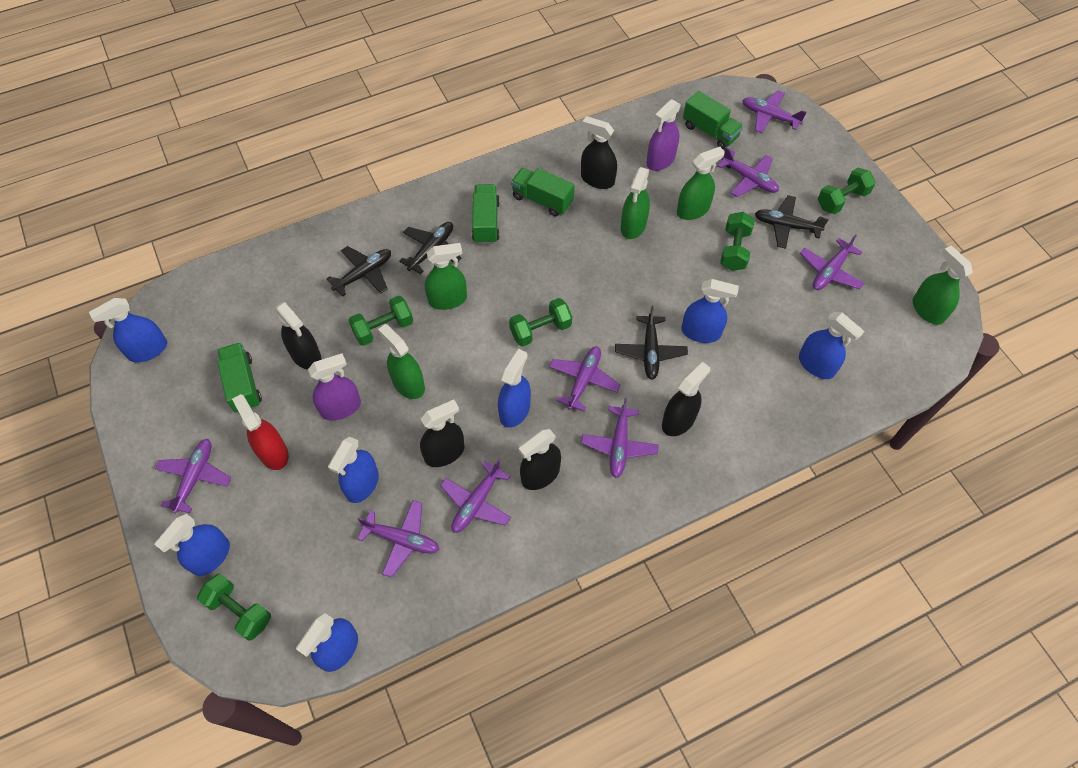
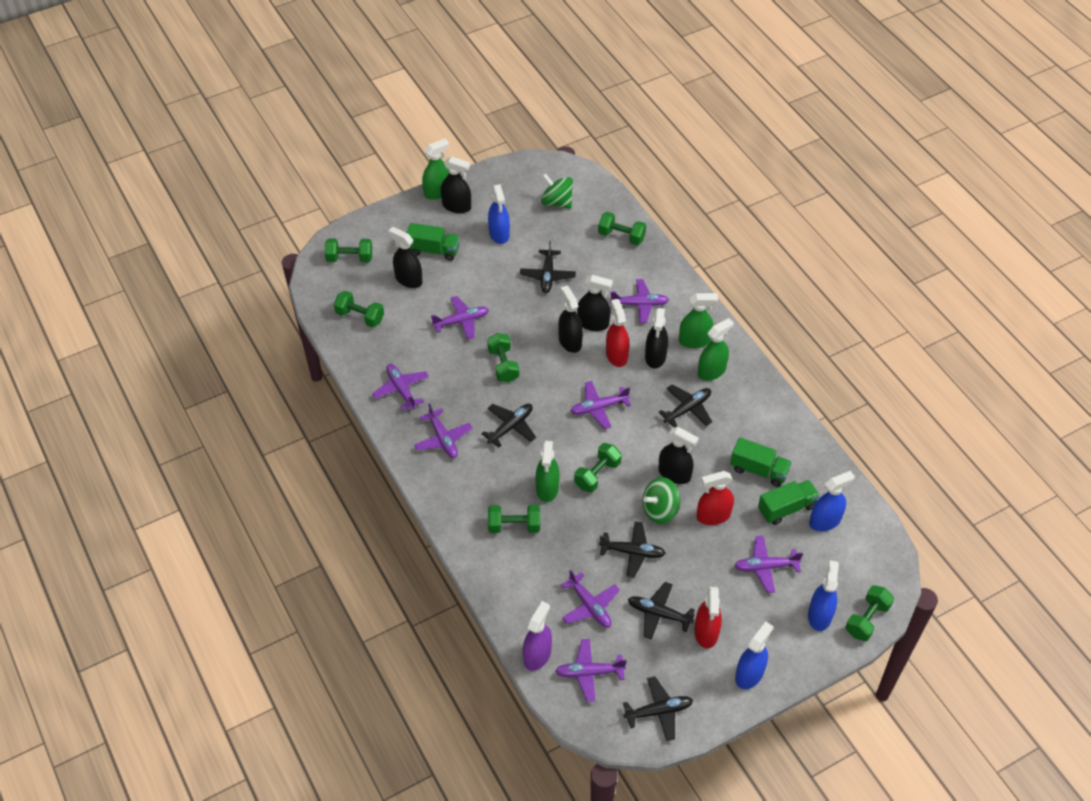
black plane: [326,246,391,297] [399,222,462,274] [615,306,688,380] [755,195,829,249] = 4 -> [481,404,536,448] [520,241,576,293] [599,521,666,578] [623,676,693,741] [628,582,695,640] [658,385,712,428] = 6
black spray bottle: [275,302,321,370] [420,400,464,467] [519,429,561,490] [581,116,617,189] [662,362,710,436] = 5 -> [388,227,423,288] [441,156,471,213] [558,286,583,353] [577,275,613,331] [645,308,668,368] [658,427,699,484] = 6
blue spray bottle: [89,298,167,363] [154,514,230,576] [296,613,358,672] [328,437,379,503] [498,349,531,428] [681,279,739,343] [799,312,864,379] = 7 -> [488,184,510,244] [735,622,773,689] [808,560,839,631] [809,471,855,531] = 4
green dumbbell: [197,574,271,641] [348,295,413,346] [509,298,572,347] [720,212,755,271] [818,168,876,214] = 5 -> [325,239,372,262] [334,291,384,328] [487,333,519,383] [488,505,540,533] [574,443,622,492] [598,212,646,245] [845,585,894,641] = 7
green spinning top: none = 0 -> [541,173,573,209] [643,477,680,524] = 2
green spray bottle: [378,324,425,399] [425,243,467,310] [621,167,650,239] [677,147,725,220] [913,245,973,325] = 5 -> [422,139,449,200] [536,441,560,502] [679,293,718,348] [698,318,734,381] = 4
green truck: [217,342,262,413] [472,184,500,244] [511,168,575,217] [683,91,743,149] = 4 -> [407,223,460,261] [730,437,792,487] [758,480,820,525] = 3
purple spray bottle: [308,353,361,421] [646,99,681,171] = 2 -> [523,601,552,671] = 1
red spray bottle: [232,394,289,470] = 1 -> [606,299,629,367] [694,587,722,649] [697,471,734,525] = 3

